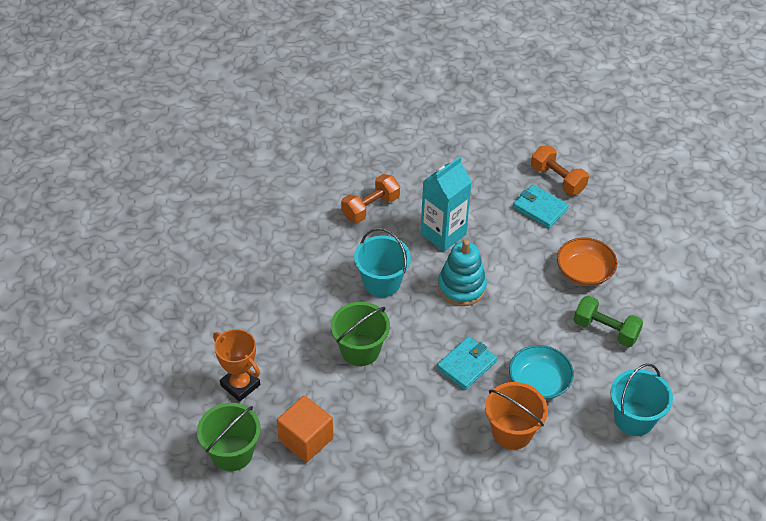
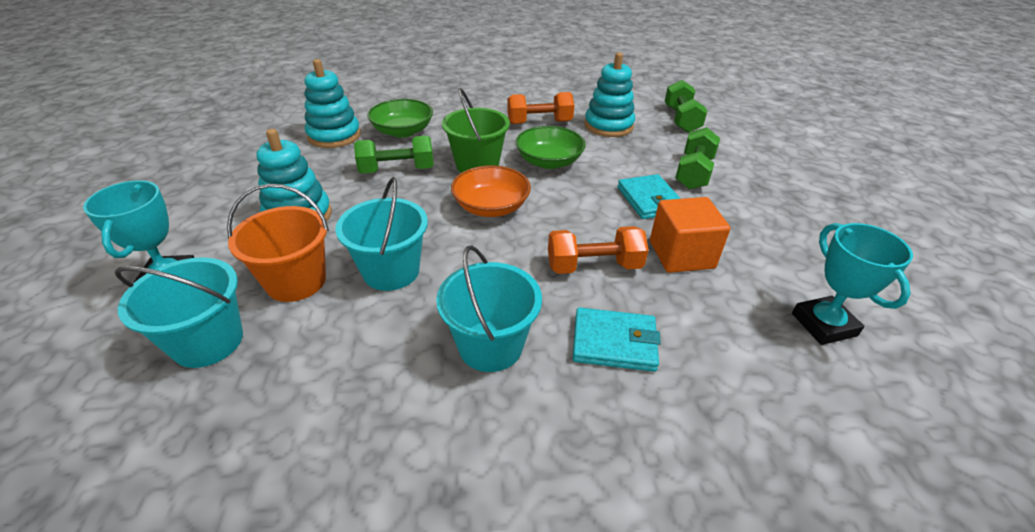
green bowl: none = 0 -> [367,99,433,138] [515,126,586,169] = 2
green bucket: [197,403,261,471] [331,302,390,366] = 2 -> [442,88,510,173] = 1
green dumbbell: [574,296,643,347] = 1 -> [354,136,434,174] [665,80,707,133] [675,127,720,190] = 3
orange trophy: [213,329,260,402] = 1 -> none = 0
turquoise bowl: [509,345,574,400] = 1 -> none = 0
turquoise bucket: [354,228,411,297] [611,364,673,436] = 2 -> [115,257,243,368] [335,177,428,291] [436,246,542,372] = 3
turquoise carton: [420,156,472,251] = 1 -> none = 0
turquoise stacking toy: [438,240,487,306] = 1 -> [256,129,332,222] [305,59,361,148] [584,52,635,137] = 3
turquoise trophy: none = 0 -> [83,180,195,283] [792,223,913,345] = 2

